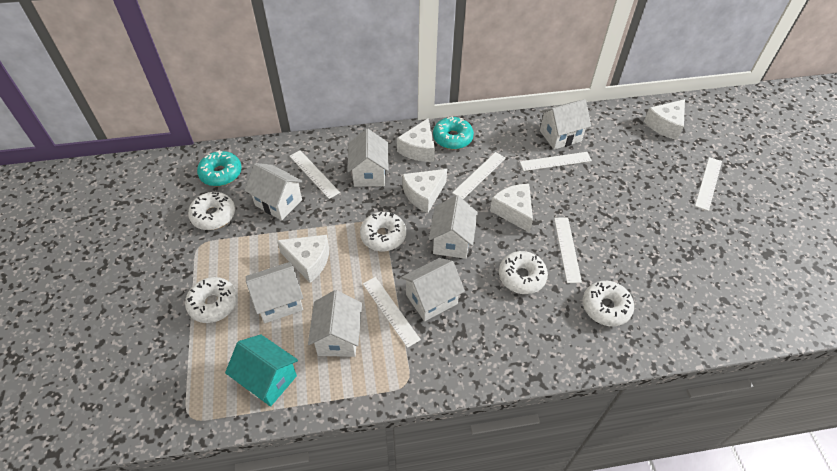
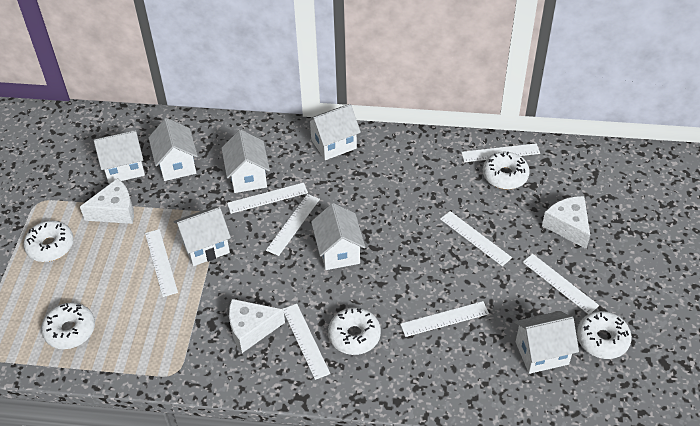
turquoise donut: [197,150,242,186] [433,116,474,149] = 2 -> none = 0
turquoise house: [225,334,298,406] = 1 -> none = 0
white cheese: [277,235,329,283] [397,118,435,162] [402,169,447,213] [490,184,533,233] [644,99,685,140] = 5 -> [80,178,134,224] [229,299,285,353] [542,196,590,249] = 3
white ruler: [290,150,340,199] [363,277,421,348] [452,152,506,199] [520,152,592,171] [554,217,582,283] [695,157,722,211] = 6 -> [145,229,178,297] [227,183,308,214] [266,194,320,256] [283,304,330,380] [400,301,489,337] [440,211,512,266] [461,143,540,162] [523,254,599,314] = 8

